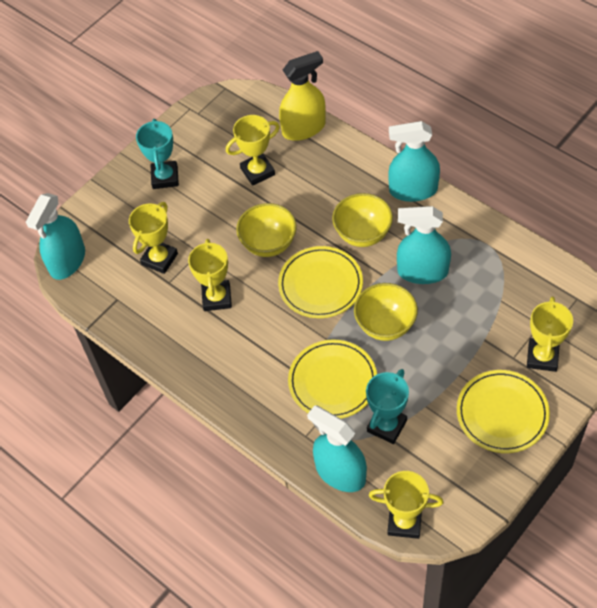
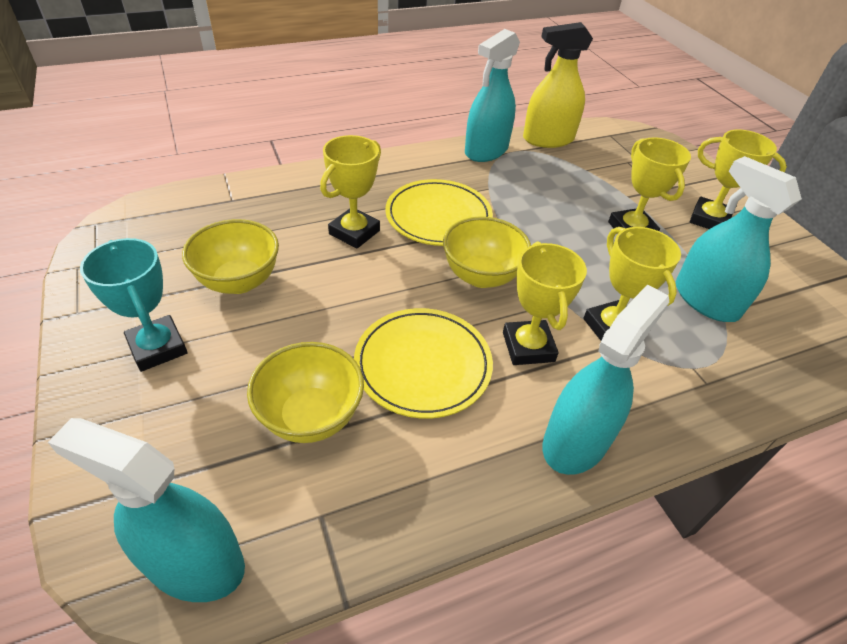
turquoise trophy: [136,119,179,189] [366,369,409,444] = 2 -> [80,238,188,372] = 1
yellow plate: [278,246,363,318] [288,340,377,419] [457,370,550,453] = 3 -> [354,308,493,419] [385,179,493,246] = 2

